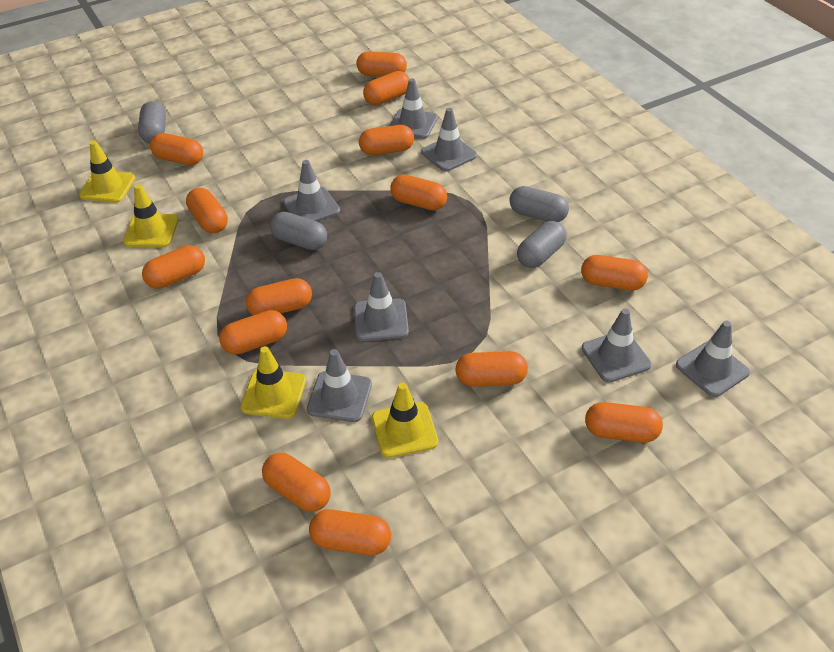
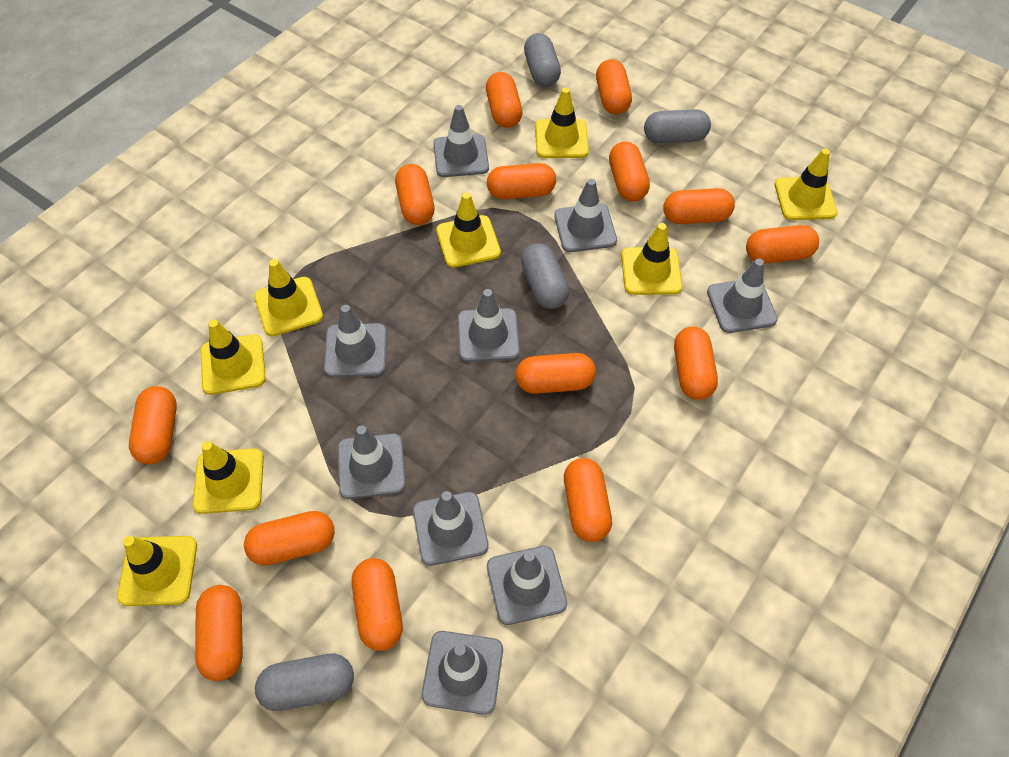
grey traffic cone: [283,160,340,221] [307,349,372,422] [354,272,409,341] [389,78,438,139] [421,108,477,171] [582,308,652,383] [676,321,750,397] = 7 -> [324,305,387,377] [338,426,406,499] [413,491,489,566] [421,631,503,715] [433,105,489,177] [458,289,520,362] [487,546,567,625] [554,179,617,252] [707,259,778,333] = 9
yellow traffic cone: [79,141,135,203] [123,184,178,247] [240,346,306,419] [372,383,438,458] = 4 -> [117,536,197,606] [193,441,264,514] [200,319,266,395] [254,259,323,336] [436,192,501,268] [535,87,589,158] [621,223,683,295] [775,149,837,220] = 8

